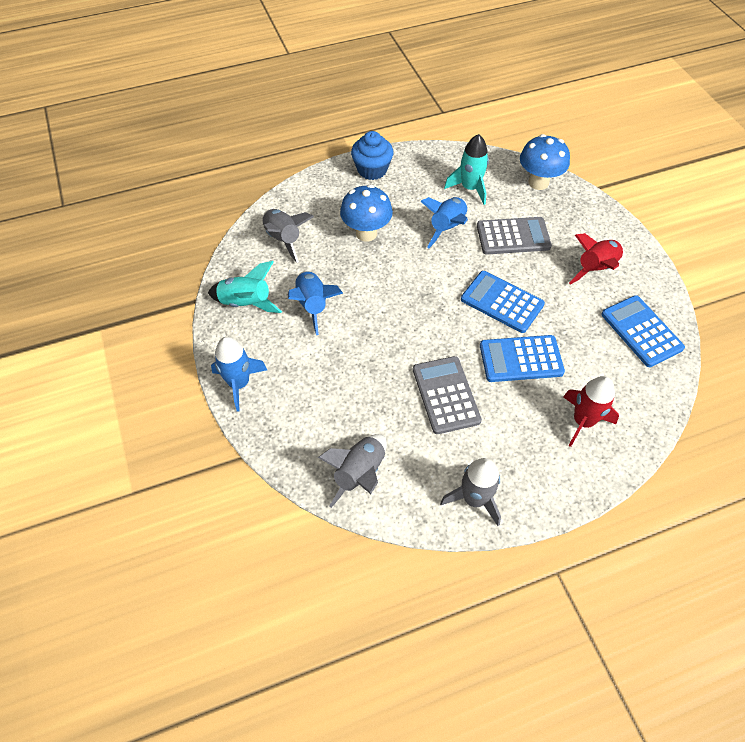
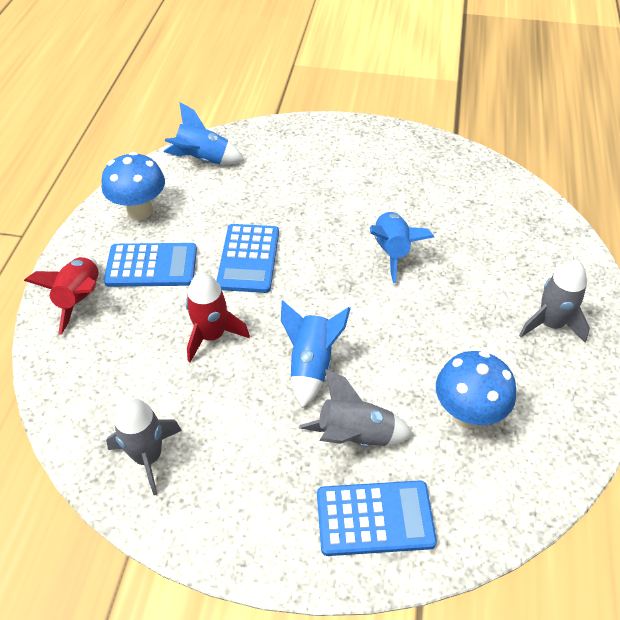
blue cupcake: [351,131,394,180] = 1 -> none = 0
grey calculator: [413,356,482,434] [477,217,552,255] = 2 -> none = 0
turquoise rocket: [208,261,282,313] [444,134,489,205] = 2 -> none = 0

